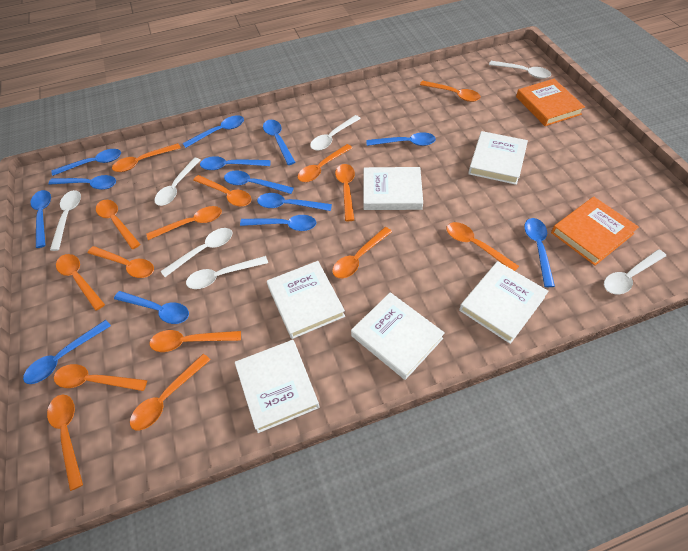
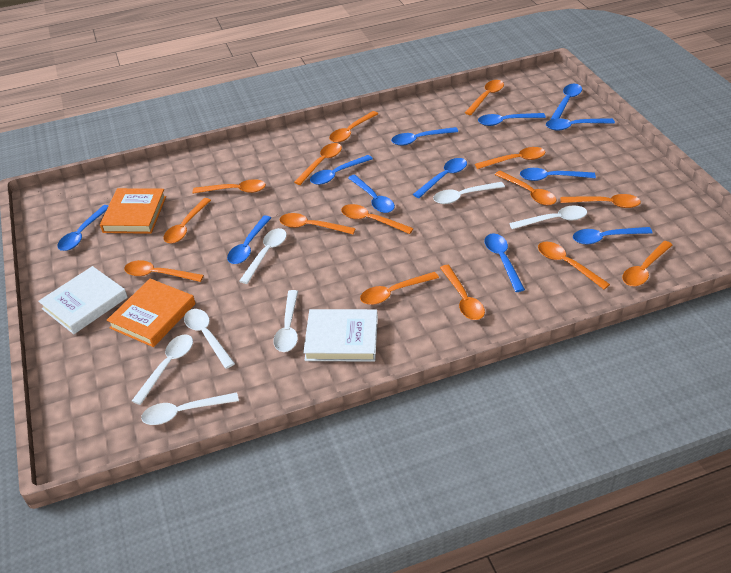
blue spoon: [23,320,111,384] [31,190,51,248] [49,175,116,190] [51,149,121,176] [114,291,189,324] [182,115,244,148] [200,156,271,170] [224,170,294,194] [240,215,316,231] [257,193,332,211] [263,120,295,165] [367,132,436,146] [524,218,555,287] = 13 -> [57,205,109,251] [227,215,271,264] [310,155,373,185] [348,175,395,213] [391,127,458,145] [413,158,467,198] [478,113,546,126] [484,234,525,292] [520,168,596,181] [546,118,615,131] [551,84,582,120] [573,227,653,244] = 12
white book: [235,340,319,433] [267,261,345,339] [351,292,445,380] [363,167,423,210] [459,261,549,344] [468,131,528,185] = 6 -> [38,266,128,334] [303,309,378,362] = 2

